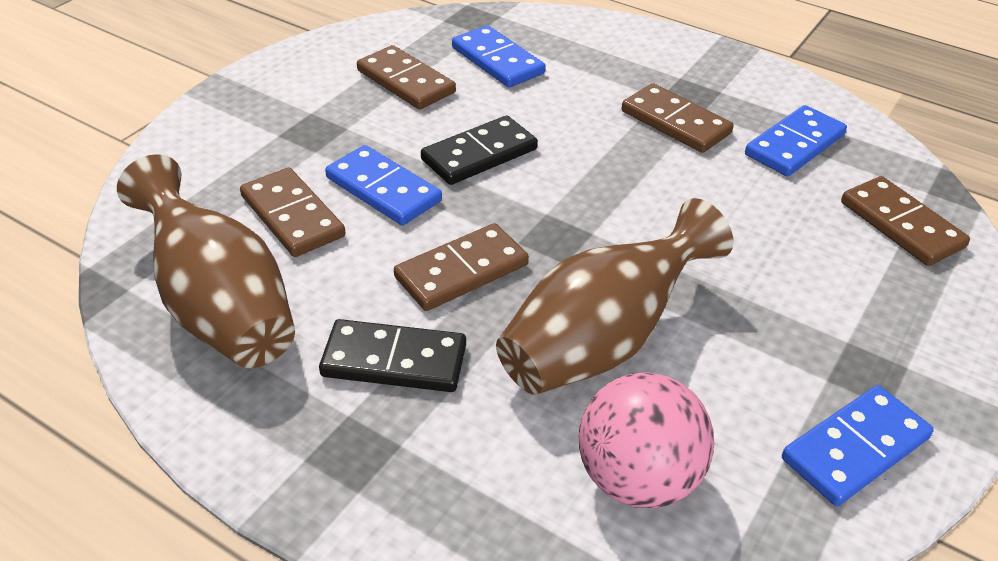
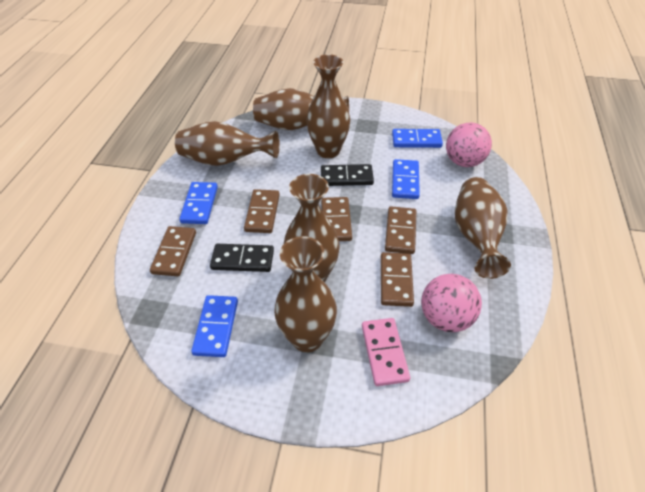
brown vase: [117,154,295,368] [496,198,733,395] = 2 -> [175,121,280,166] [253,88,349,130] [274,236,337,352] [284,174,339,282] [306,54,350,158] [455,177,511,279] = 6
pink ball: [579,372,714,508] = 1 -> [421,274,482,332] [446,122,492,167] = 2
pink domino: none = 0 -> [362,318,410,386] = 1

